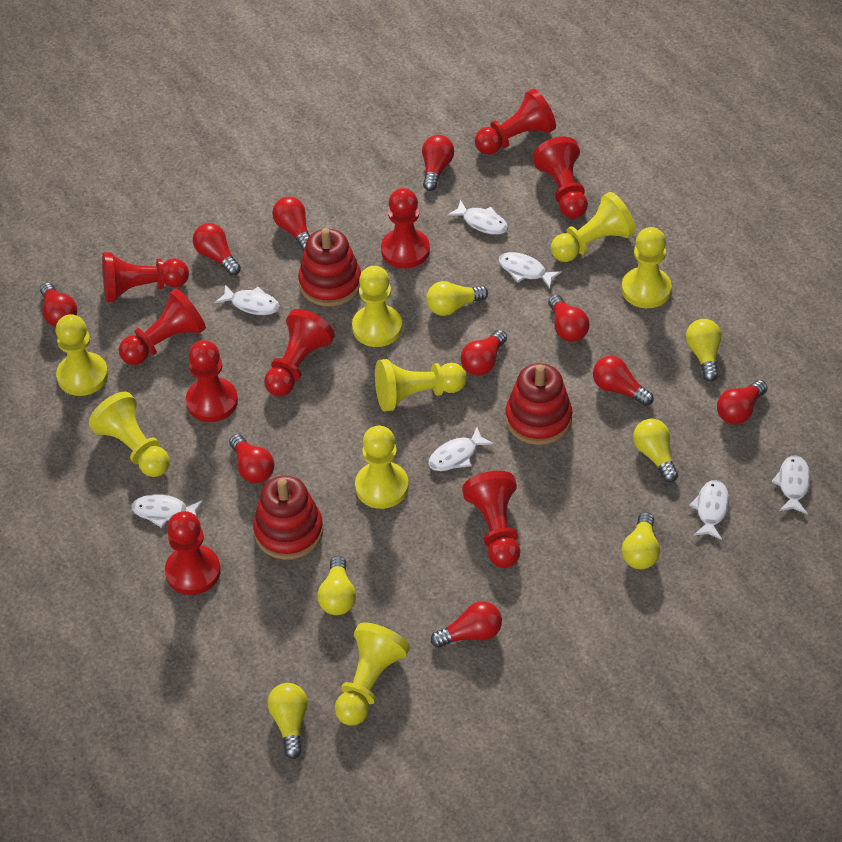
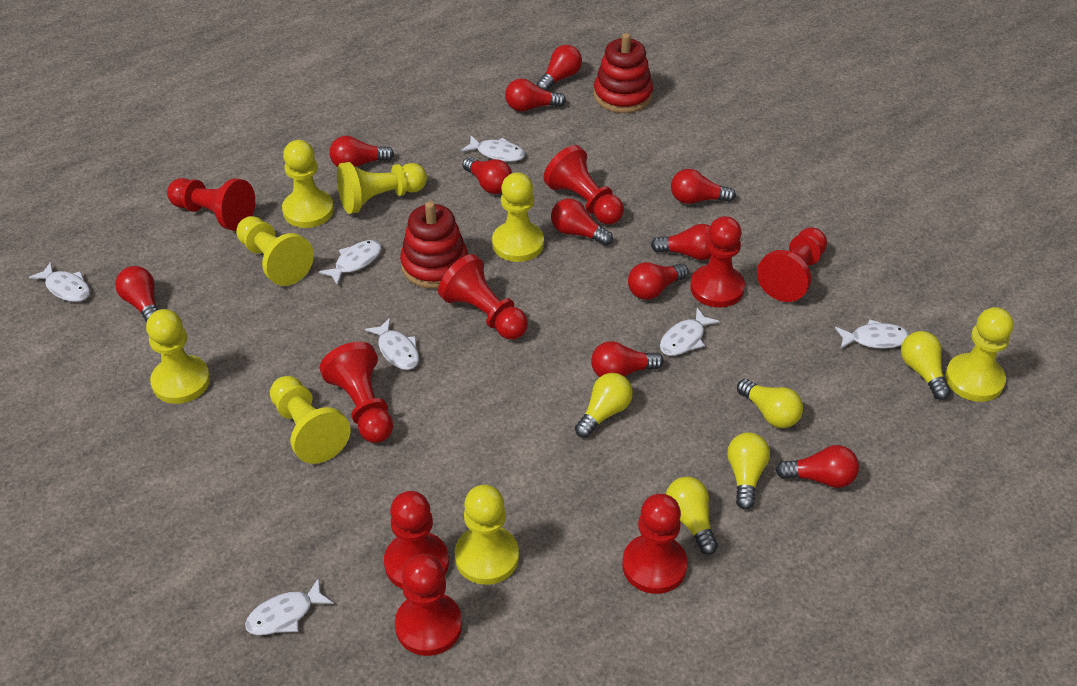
red light bulb: [40,282,77,327] [193,223,241,276] [229,434,275,483] [272,197,310,251] [422,135,454,191] [431,601,502,648] [461,330,507,376] [548,294,589,342] [593,356,654,406] [717,380,768,425] = 10 -> [115,266,158,322] [329,136,394,167] [462,157,512,194] [505,79,566,111] [536,45,582,91] [551,198,613,246] [591,341,664,377] [628,262,689,300] [651,224,712,260] [671,169,736,204] [775,445,859,488] = 11
red stacking toy: [253,476,323,560] [298,228,361,306] [505,363,572,445] = 3 -> [400,201,468,289] [594,33,653,113] = 2
yellow light bulb: [267,683,308,759] [318,556,356,615] [426,281,488,316] [622,512,660,569] [633,419,678,482] [686,319,721,382] = 6 -> [575,373,633,438] [666,477,718,555] [727,433,770,510] [737,379,803,428] [901,331,950,400] = 5

